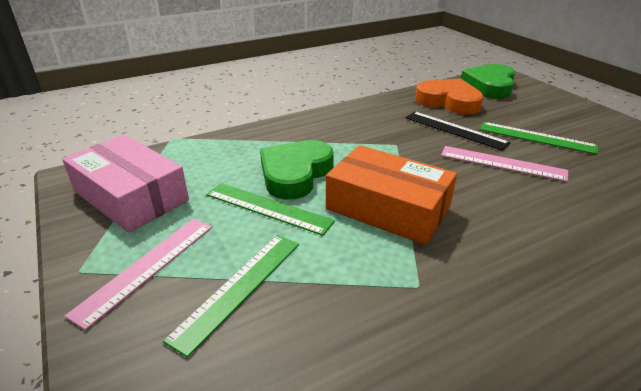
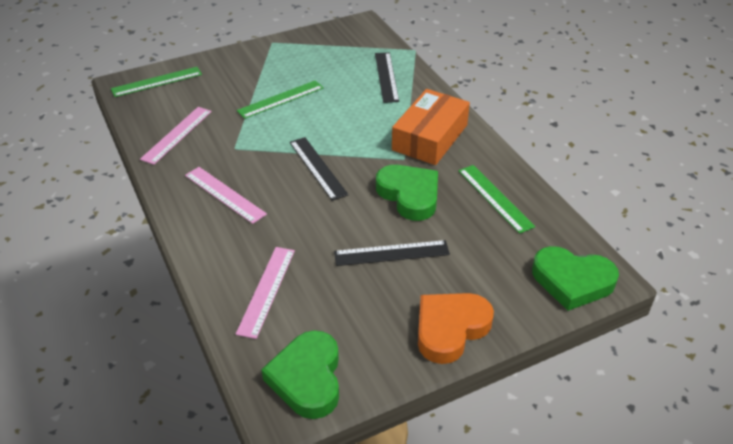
black ruler: [405,112,511,151] = 1 -> [290,137,348,201] [334,240,450,266] [375,52,399,103] = 3
green heart: [260,140,334,200] [461,64,515,99] = 2 -> [261,330,339,419] [376,165,438,221] [532,246,619,311] = 3
pink box: [62,134,189,233] = 1 -> none = 0
pink ruler: [65,219,212,330] [441,146,568,182] = 2 -> [140,107,212,165] [185,167,267,224] [236,247,295,339] = 3

